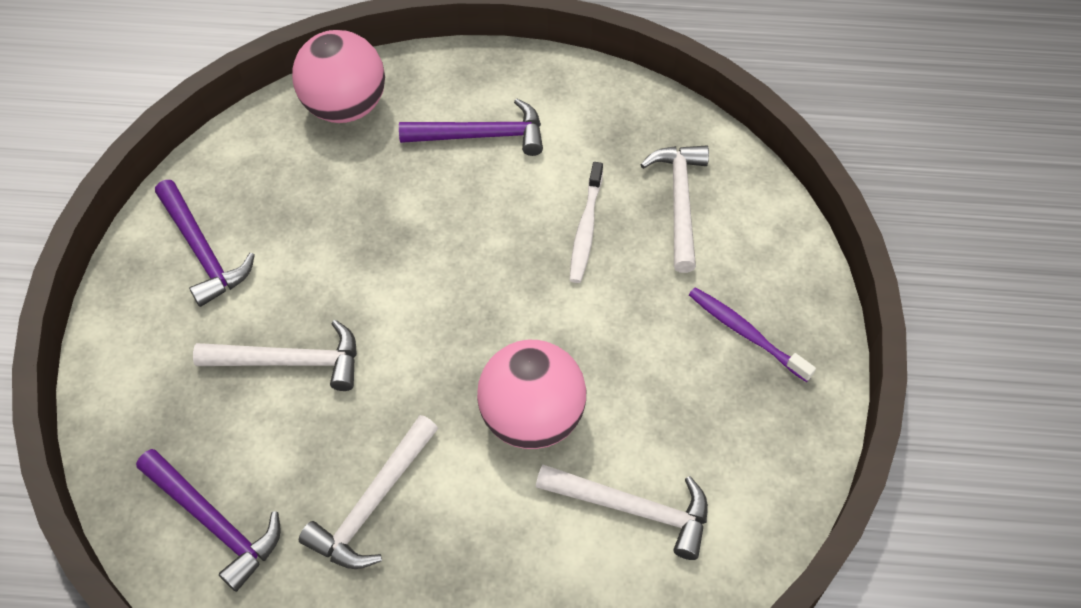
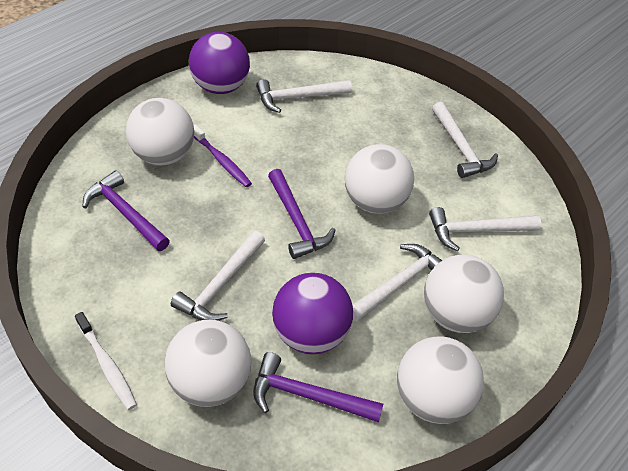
pink ball: [292,30,385,123] [477,340,586,449] = 2 -> none = 0
purple ball: none = 0 -> [189,32,250,94] [272,273,353,354] = 2
white ball: none = 0 -> [126,98,194,166] [164,320,251,407] [345,144,414,214] [397,336,484,424] [424,254,504,333] = 5
white hammer: [193,320,357,391] [299,415,438,569] [536,465,708,560] [640,145,709,273] = 4 -> [171,231,265,321] [256,79,352,113] [352,244,442,322] [429,207,541,251] [432,102,498,178] = 5

